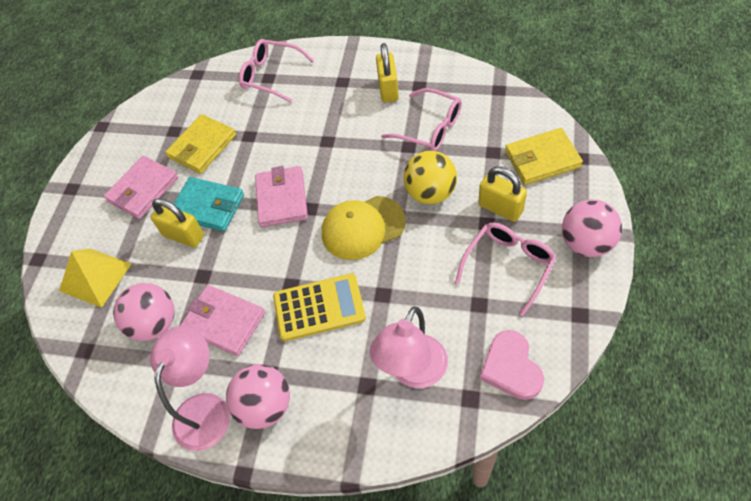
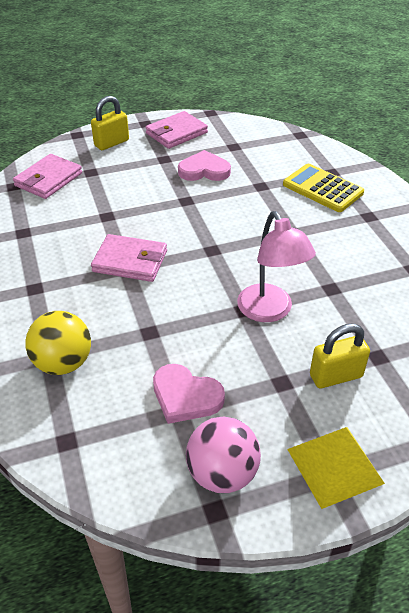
pink ball: [113,283,175,341] [226,364,290,429] [562,199,622,257] = 3 -> [186,416,261,493] = 1
pink glasses: [239,39,314,103] [381,88,462,151] [455,223,557,316] = 3 -> none = 0
pink heart: [480,330,544,400] = 1 -> [153,364,225,424] [178,150,231,181] = 2
pink lamp: [150,326,230,451] [370,307,448,388] = 2 -> [237,211,316,322] = 1
turquoise wallet: [173,177,244,232] = 1 -> none = 0
yellow cap: [322,196,406,260] = 1 -> none = 0
yellow padlock: [151,198,204,248] [376,43,399,102] [478,167,527,222] = 3 -> [91,96,129,150] [310,323,370,388] = 2
yellow wallet: [165,114,236,174] [505,128,583,185] = 2 -> none = 0

